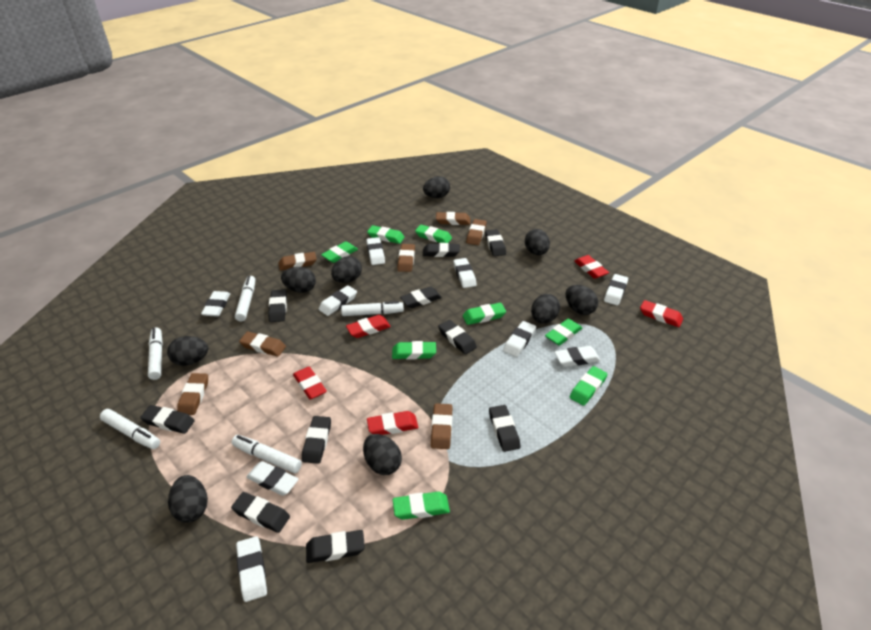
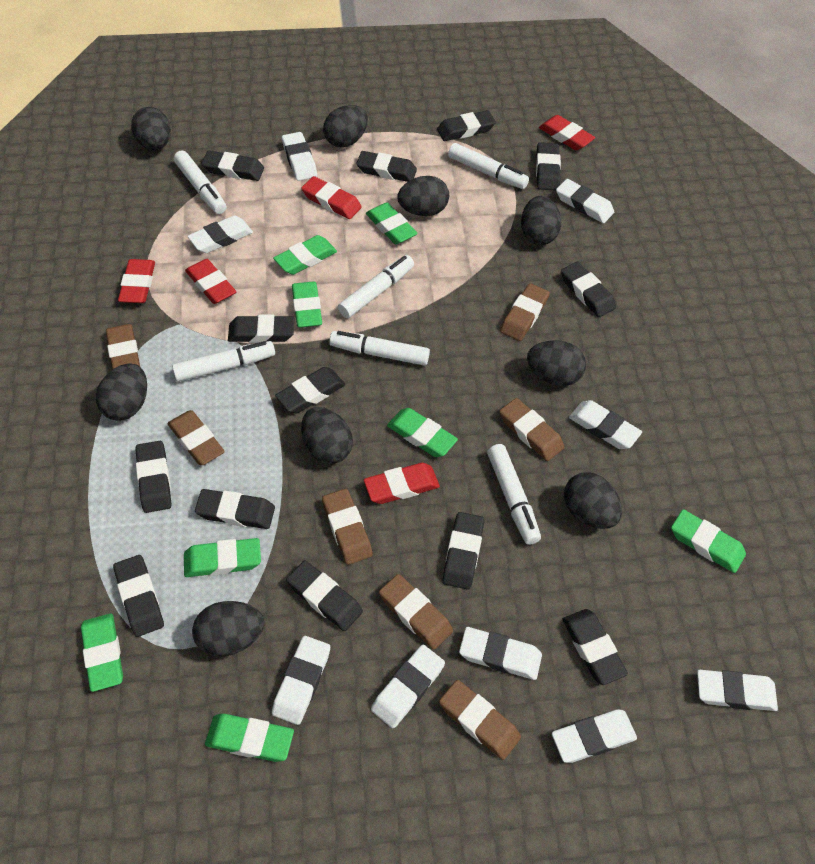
black eraser: [140,405,195,434] [231,492,290,533] [268,289,287,322] [302,416,331,464] [306,530,365,563] [400,286,442,308] [423,243,460,257] [438,320,477,354] [485,229,506,256] [489,405,520,452] = 10 -> [113,555,164,637] [135,441,172,513] [195,489,275,529] [201,151,264,181] [228,315,294,343] [275,367,345,413] [286,560,363,631] [356,151,417,182] [437,110,496,141] [442,512,484,590] [536,142,561,191] [561,262,616,317] [562,609,628,685] = 13
white marker: [100,409,160,449] [148,327,163,380] [232,435,302,473] [235,276,255,322] [341,301,404,316] = 5 -> [172,341,275,382] [174,150,227,214] [329,331,430,366] [338,255,414,318] [448,143,529,189] [487,444,541,545] = 6

